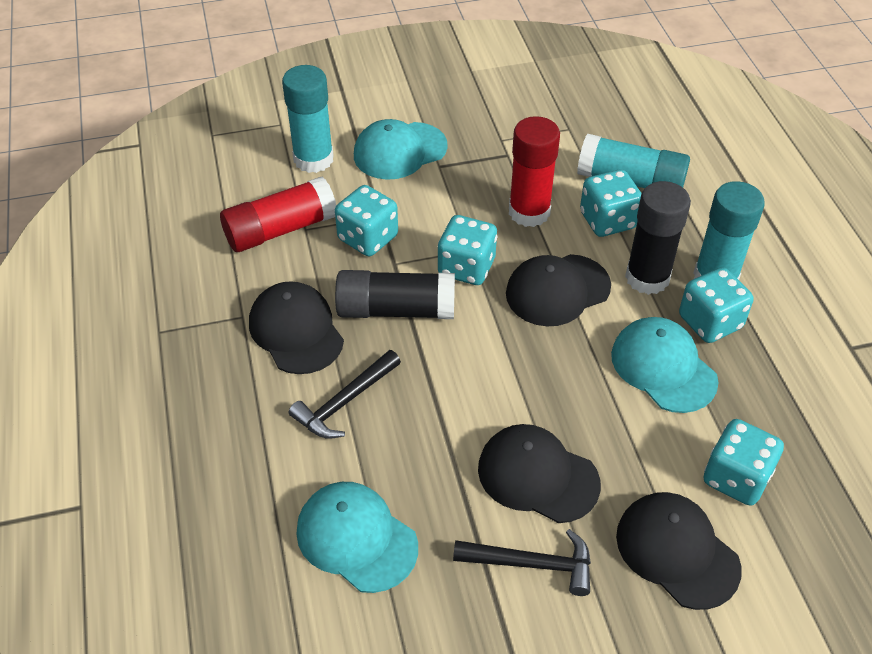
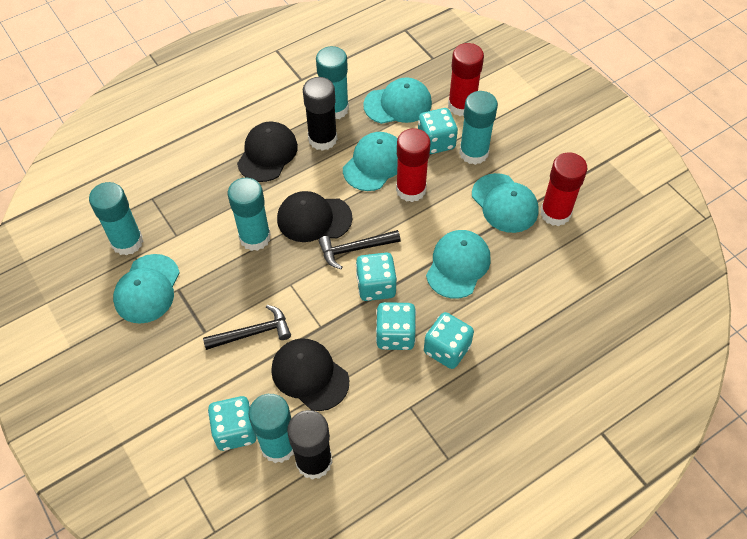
black cap: [249,281,344,374] [478,424,601,523] [506,254,611,326] [616,492,742,610] = 4 -> [237,122,298,182] [271,338,349,411] [277,191,352,242] = 3
red glue stick: [220,176,337,252] [509,116,560,227] = 2 -> [396,128,431,202] [448,43,484,116] [540,152,587,226] = 3
turquoise cap: [296,482,418,593] [354,119,448,180] [611,317,719,413] = 3 -> [113,254,180,324] [343,132,398,191] [363,77,432,124] [426,230,491,299] [472,173,539,233] = 5
turquoise glue stick: [282,65,334,173] [577,134,690,188] [693,181,765,280] = 3 -> [89,182,143,256] [228,177,271,251] [249,394,294,463] [316,46,349,119] [459,91,498,165] = 5

